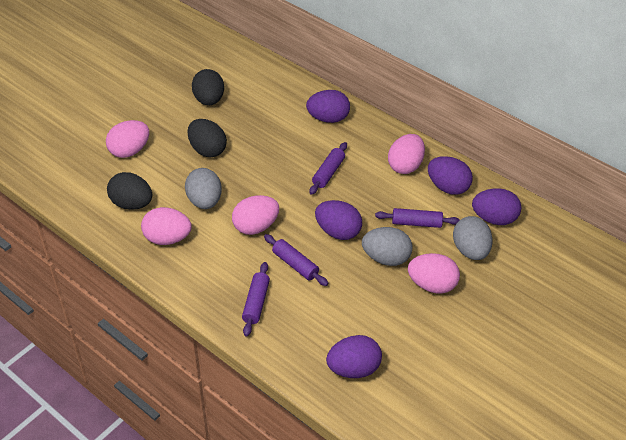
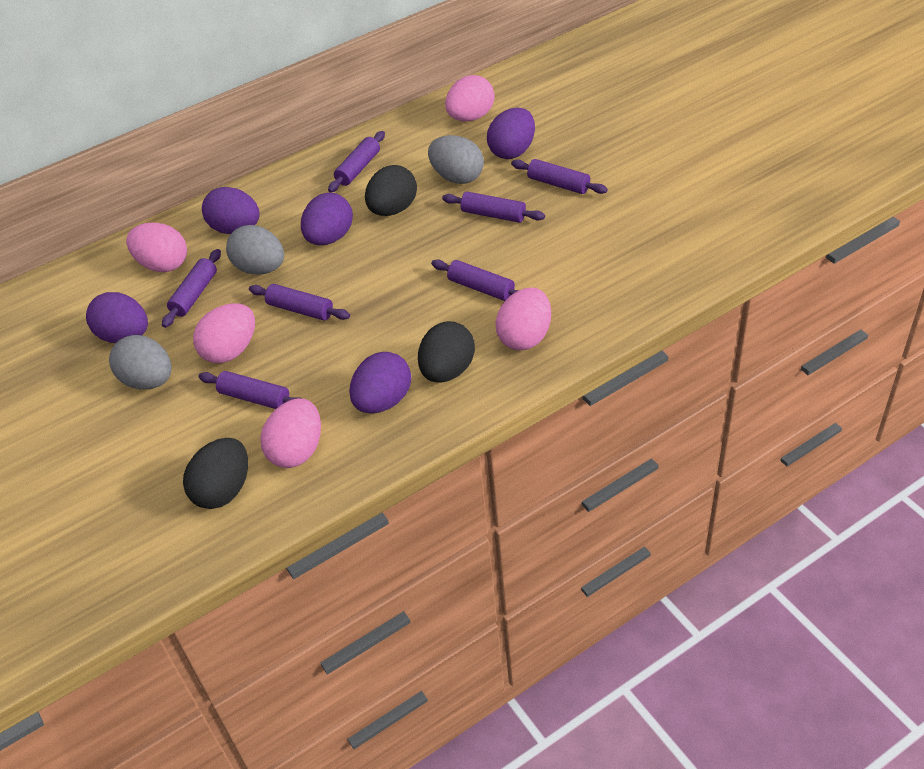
purple rolling pin: [242,262,270,336] [264,234,328,286] [310,142,347,195] [375,208,460,228] = 4 -> [162,249,221,328] [198,371,303,409] [249,284,350,321] [328,131,385,193] [431,260,519,301] [442,192,545,223] [511,159,608,194] = 7

